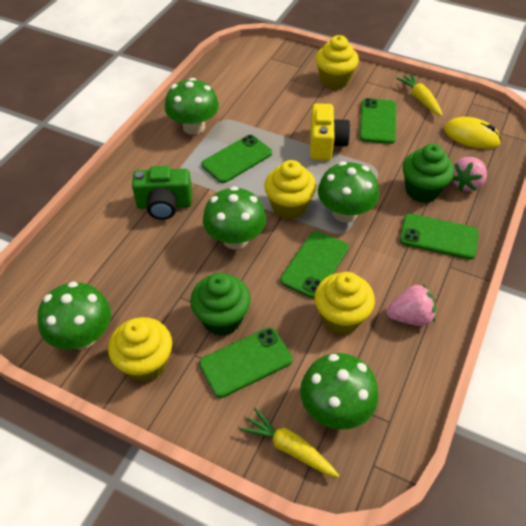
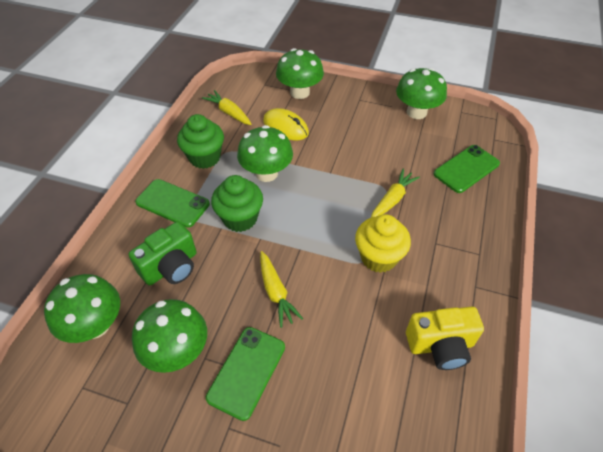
green phone: [199,327,292,398] [202,135,272,183] [280,231,349,299] [359,98,396,144] [400,214,479,260] = 5 -> [135,179,210,228] [206,327,285,421] [434,145,500,193] = 3
pink strawberry: [386,284,436,326] [452,157,487,191] = 2 -> none = 0
yellow carrot: [240,408,339,477] [396,73,443,116] = 2 -> [202,90,252,125] [260,251,303,328] [371,169,420,218] = 3
yellow cupcake: [108,317,172,382] [264,160,317,219] [315,272,375,334] [316,35,359,89] = 4 -> [355,214,411,273] = 1

